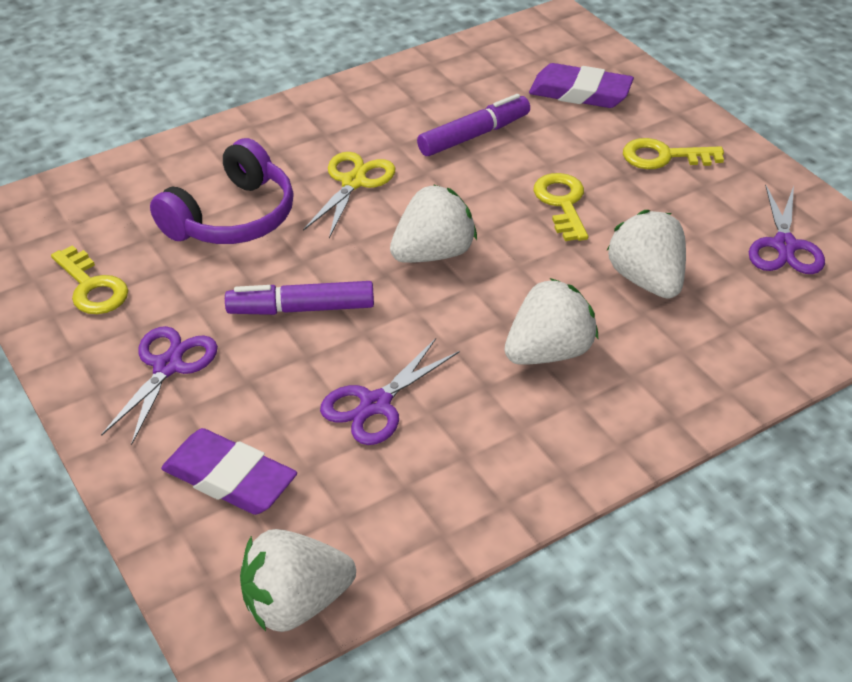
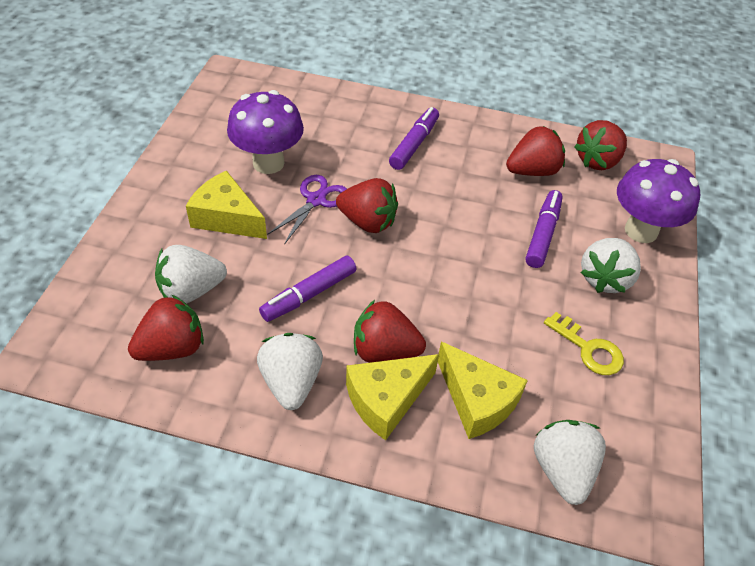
purple eraser: [161,428,297,515] [529,63,634,108] = 2 -> none = 0
purple headphones: [150,138,294,244] = 1 -> none = 0
purple marker: [225,281,374,315] [417,94,530,156] = 2 -> [259,255,356,322] [389,107,439,170] [526,190,563,268] = 3
purple mushroom: none = 0 -> [227,90,304,174] [617,159,700,243] = 2
purple scissors: [101,326,218,445] [320,338,460,445] [749,184,825,274] = 3 -> [267,175,347,245] = 1
red strawberry: none = 0 -> [128,294,204,361] [336,178,398,233] [354,300,426,363] [506,126,565,176] [574,120,627,170] = 5
yellow cheese: none = 0 -> [186,170,267,239] [346,354,439,440] [438,341,528,439] = 3
yellow key: [51,245,128,314] [533,173,588,241] [623,138,724,169] = 3 -> [544,312,624,375] = 1
yellow scissors: [303,152,395,238] = 1 -> none = 0

